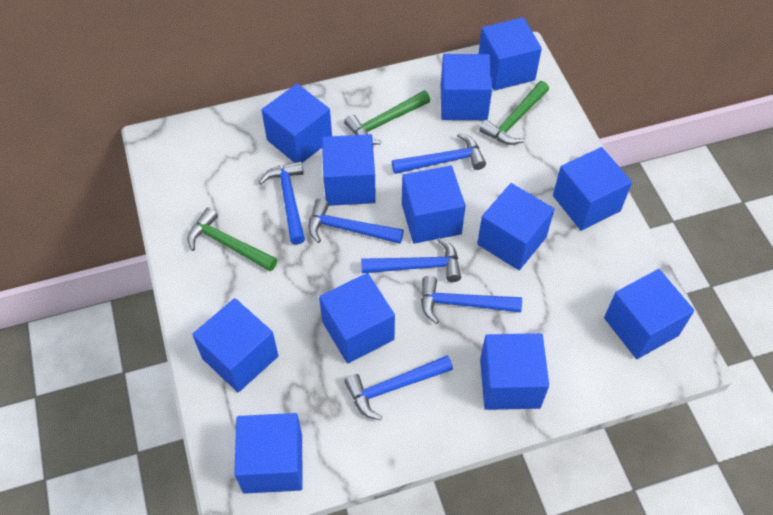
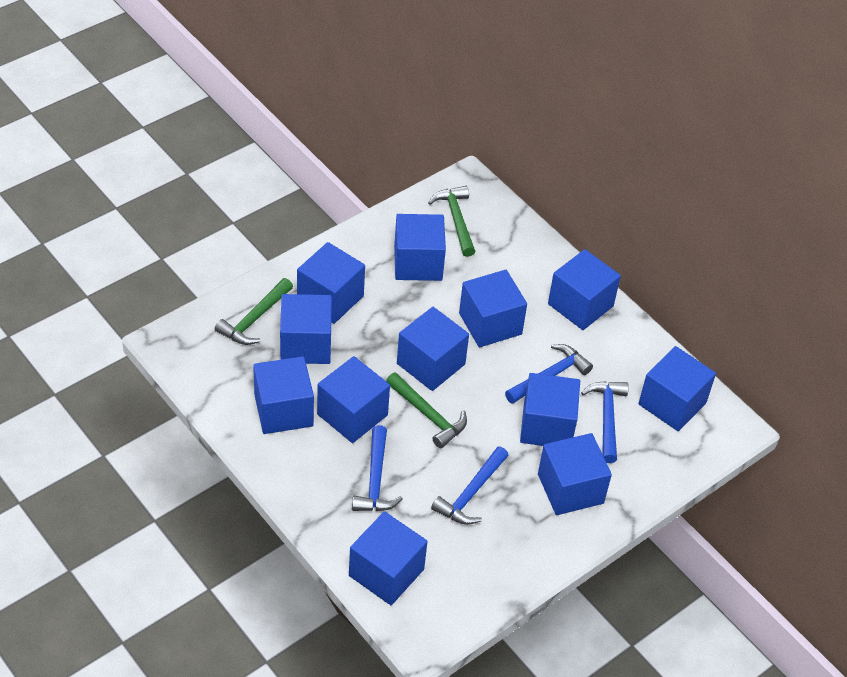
blue hammer: [259,161,305,245] [308,199,404,244] [344,355,453,420] [361,238,461,282] [392,133,486,174] [421,276,522,324] = 6 -> [352,425,403,511] [431,446,509,525] [505,344,593,404] [581,381,629,463] = 4

